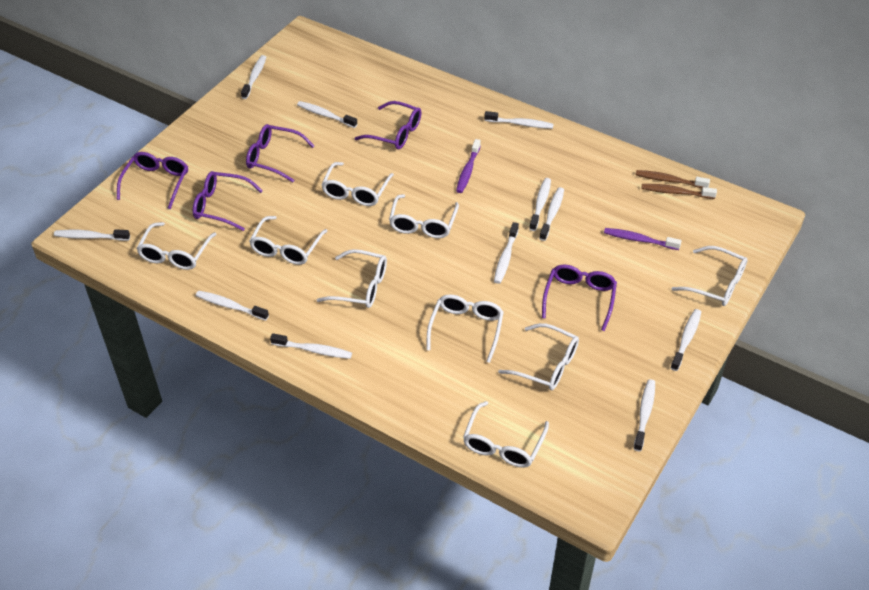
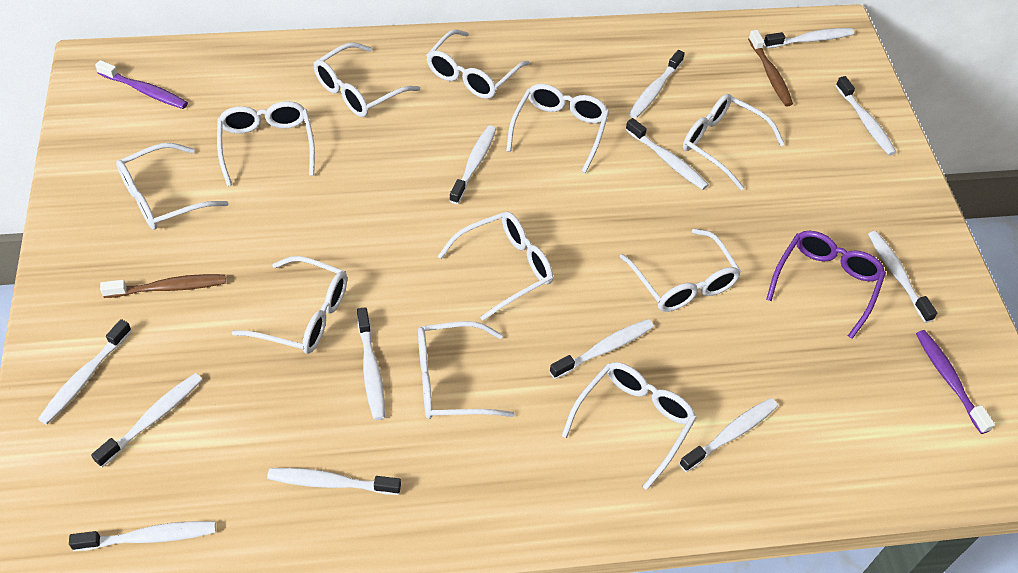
purple glasses: [117,152,188,209] [193,171,263,231] [246,124,314,182] [354,101,422,149] [542,265,617,331] = 5 -> [766,231,886,339] = 1
white glasses: [136,222,217,270] [249,216,327,265] [317,249,387,308] [321,162,394,206] [389,194,459,238] [426,295,504,363] [463,401,549,468] [498,323,579,390] [672,246,748,306] = 9 -> [116,143,228,230] [217,101,315,186] [232,256,347,354] [314,42,420,117] [418,321,515,419] [426,29,530,99] [438,212,553,321] [506,84,609,173] [562,362,696,490] [620,229,741,312] [683,94,785,190] = 11
white toothbrush: [54,229,130,241] [196,291,269,321] [241,55,266,99] [270,333,352,359] [297,101,357,128] [484,111,554,129] [494,222,519,284] [529,178,551,231] [539,187,564,241] [634,379,655,451] [671,309,701,371] = 11 -> [38,319,132,425] [69,521,216,551] [91,373,202,467] [267,468,401,495] [357,307,385,420] [449,125,496,204] [550,319,654,379] [626,118,709,190] [629,50,685,118] [679,398,778,472] [764,28,854,48] [836,76,896,156] [868,231,937,323] = 13

